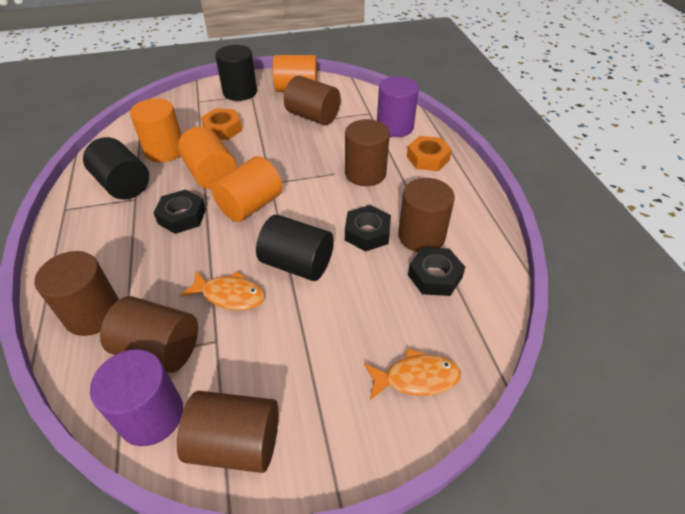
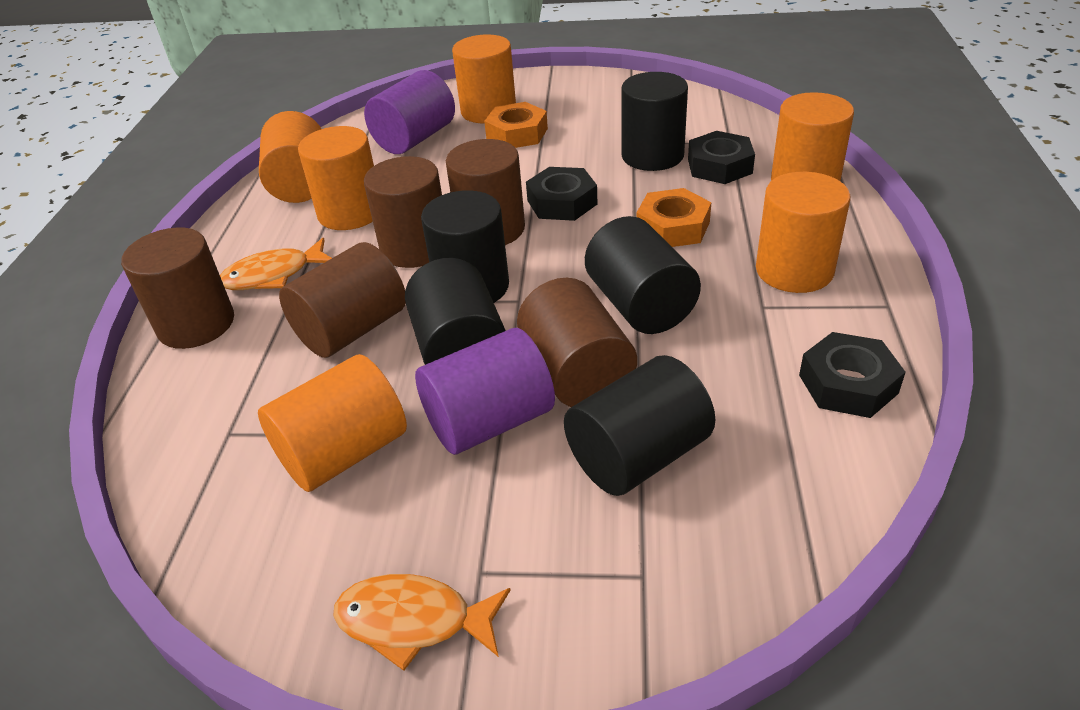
black cylinder: [83,137,149,200] [215,45,257,101] [256,215,334,281] = 3 -> [405,258,506,365] [421,190,509,303] [564,355,715,496] [585,216,701,334] [621,72,688,171] = 5
brown cylinder: [34,251,119,336] [100,296,198,373] [177,391,278,473] [284,76,341,125] [345,119,390,186] [398,178,455,252] = 6 -> [121,228,234,349] [279,242,406,358] [364,156,442,268] [446,139,525,245] [517,278,637,407] = 5
orange cylinder: [130,98,182,162] [178,126,237,189] [211,156,282,222] [273,55,317,92] = 4 -> [258,354,407,492] [259,111,321,203] [298,126,374,230] [452,35,516,123] [756,172,850,293] [771,92,854,181] = 6

